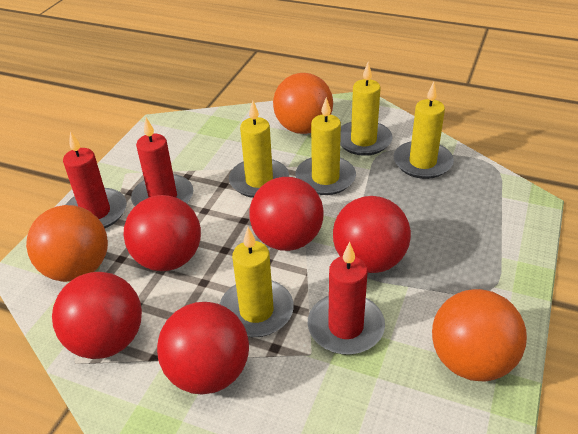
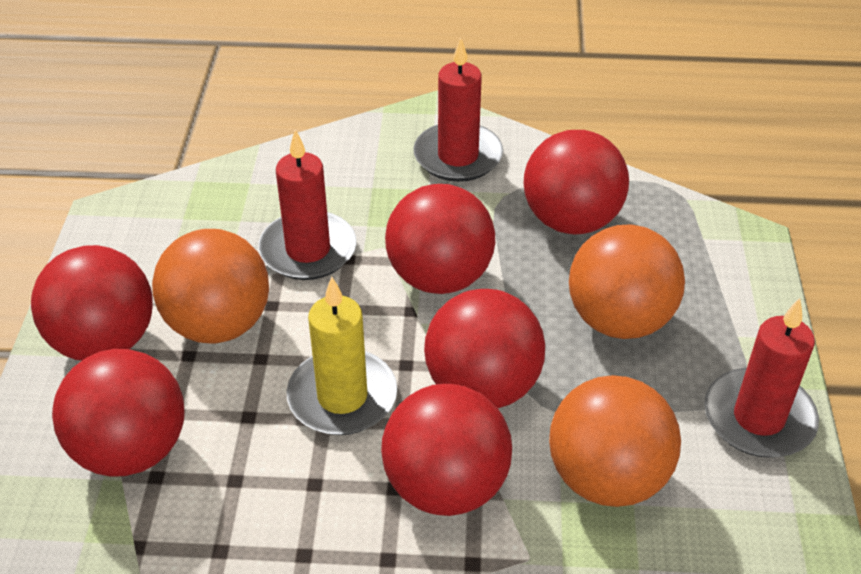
red ball: [52,272,142,359] [123,195,201,271] [157,302,249,395] [249,177,324,251] [333,196,411,273] = 5 -> [31,245,153,361] [52,349,185,477] [381,384,512,516] [385,184,495,294] [424,289,545,408] [524,130,629,235] = 6
yellow candle: [220,227,294,337] [229,101,289,198] [295,97,356,195] [340,62,393,156] [394,82,454,179] = 5 -> [286,277,397,435] = 1

